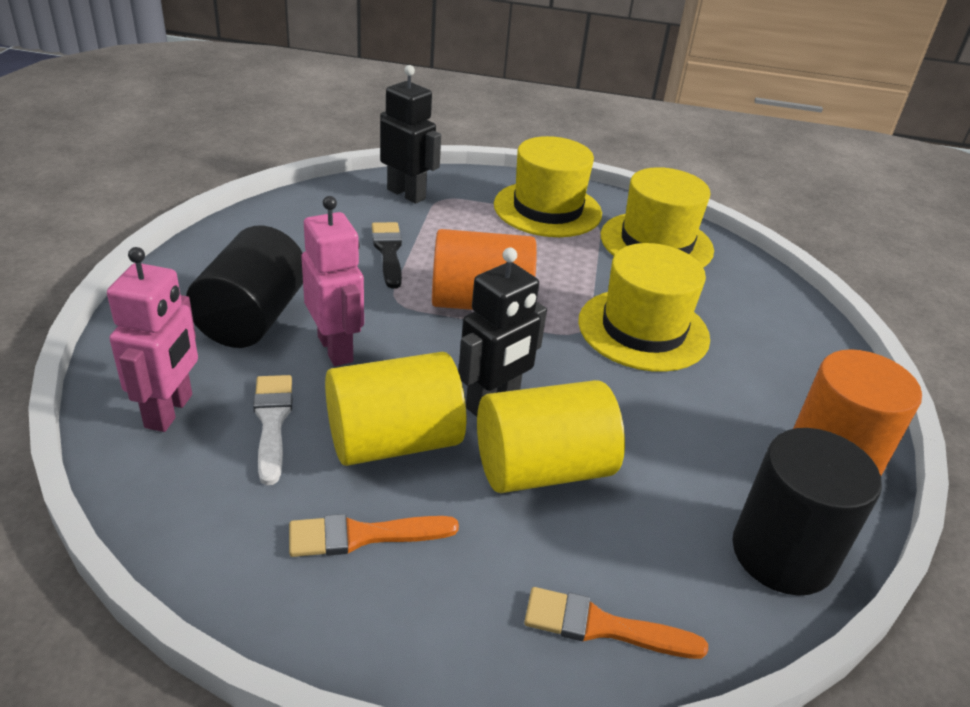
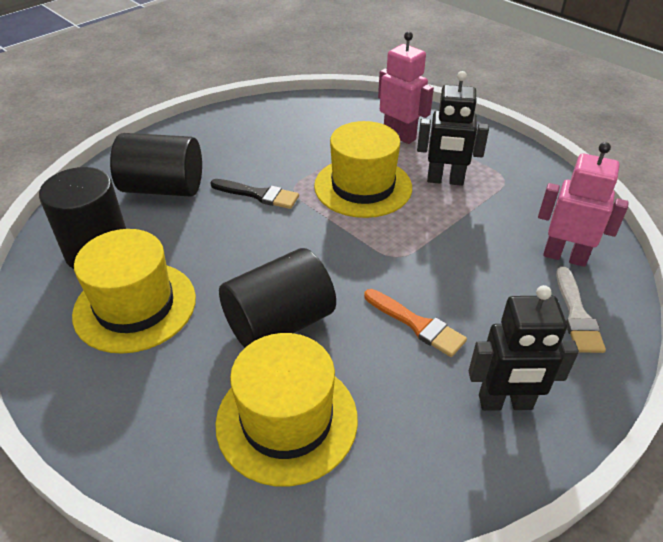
black cylinder: [186,226,303,348] [732,428,882,596] = 2 -> [39,167,126,269] [110,133,202,197] [219,248,336,348] = 3
orange brush: [289,514,459,557] [524,587,708,659] = 2 -> [364,289,467,357] = 1
orange cylinder: [432,229,537,310] [793,349,922,476] = 2 -> none = 0
yellow cylinder: [325,352,466,466] [477,380,625,493] = 2 -> none = 0

